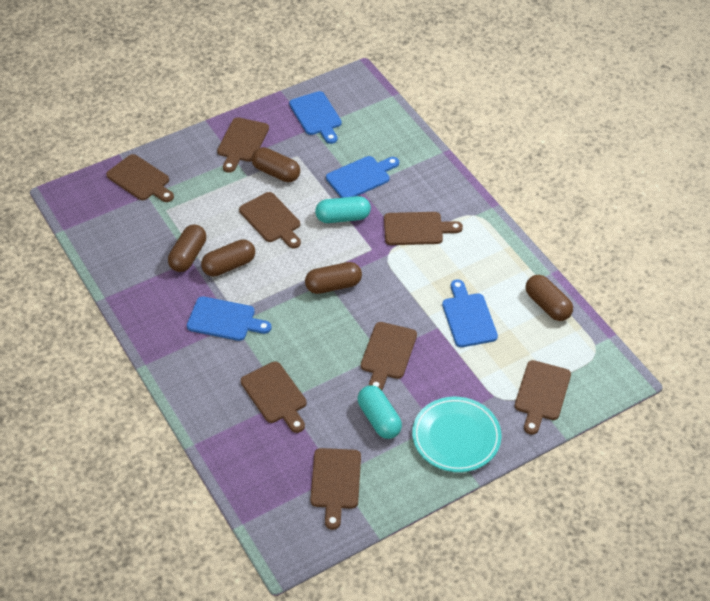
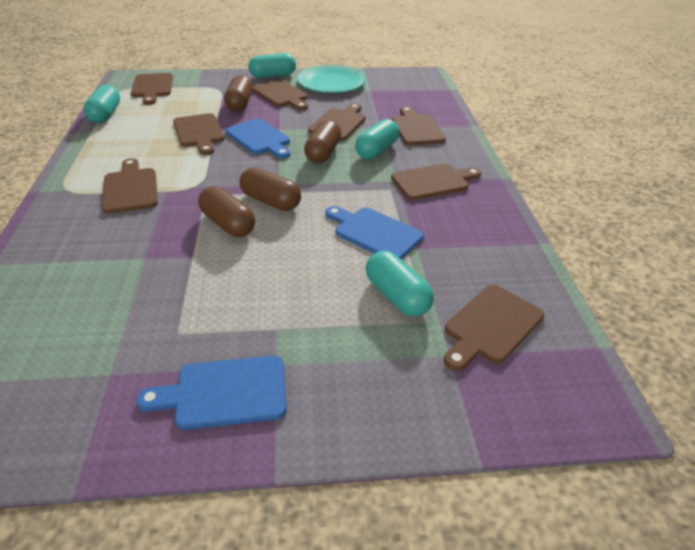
blue cutting board: [187,296,272,341] [289,91,342,144] [326,156,399,198] [442,280,498,347] = 4 -> [136,356,287,430] [226,119,290,158] [325,206,424,260] = 3
brown capsule: [168,225,206,272] [201,239,255,277] [251,147,300,182] [305,262,362,294] [526,275,573,321] = 5 -> [198,186,255,237] [224,75,253,112] [240,167,301,211] [304,120,341,163] = 4
turquoise capsule: [315,196,371,223] [358,385,402,439] = 2 -> [83,84,120,123] [248,53,296,78] [355,119,400,159] [366,251,434,317] = 4

